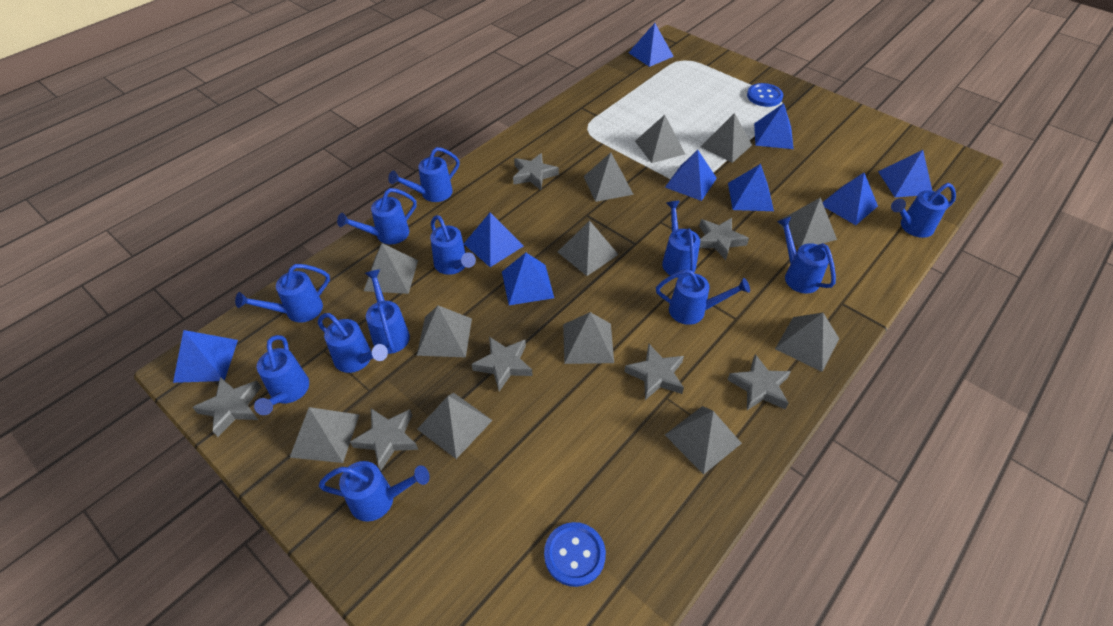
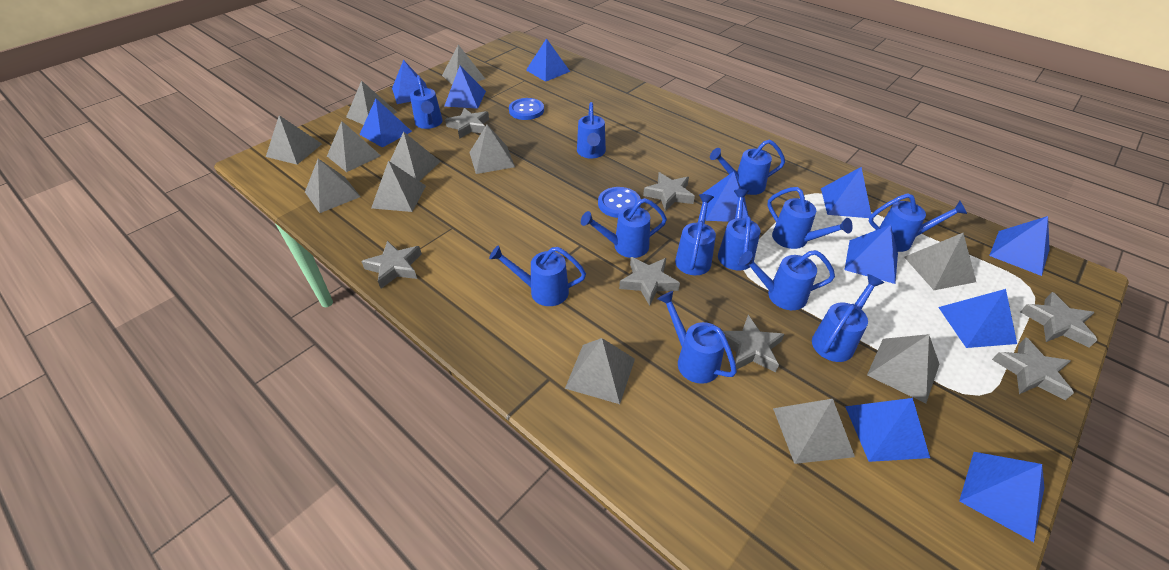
blue pyramid: [173,330,238,383] [464,212,523,267] [502,253,554,305] [628,23,674,67] [665,150,717,201] [728,164,774,211] [754,103,794,149] [823,173,878,225] [878,150,932,197] = 9 -> [359,99,412,148] [392,60,427,104] [444,66,486,109] [526,38,570,82] [702,171,748,222] [821,167,871,218] [845,225,898,284] [845,398,930,462] [938,289,1017,348] [959,452,1044,542] [989,216,1050,276] = 11

